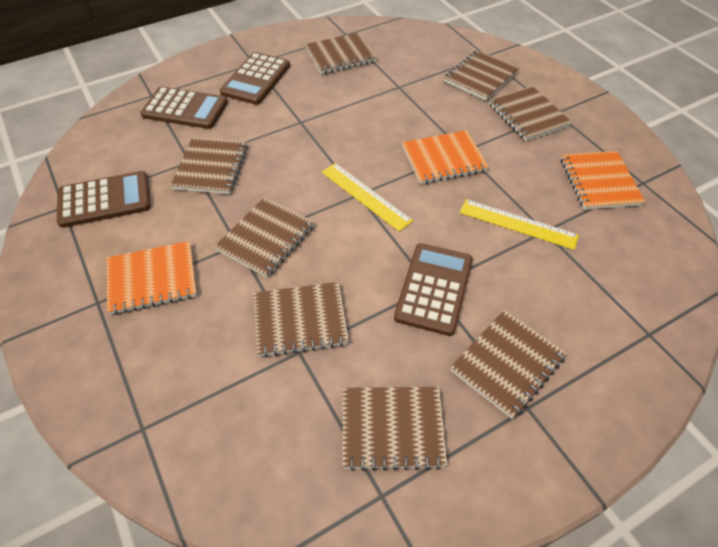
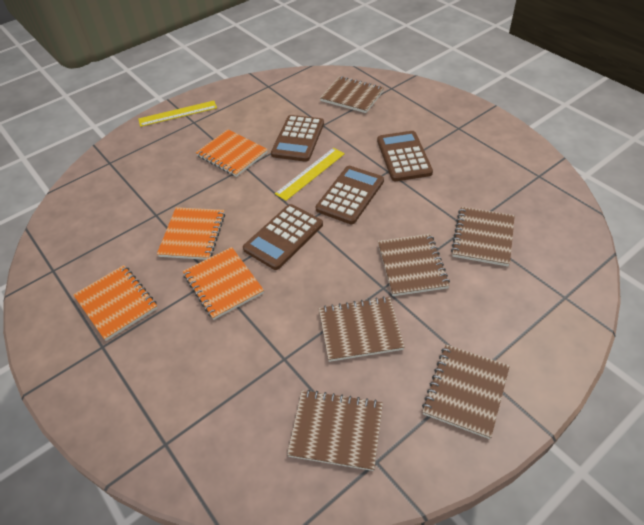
brown notebook: [170,137,248,194] [214,197,314,278] [254,282,349,357] [305,33,377,74] [343,387,448,471] [444,50,519,101] [450,310,567,419] [489,86,572,141] = 8 -> [287,390,383,471] [319,296,405,362] [320,76,384,113] [378,234,450,296] [422,344,510,439] [451,207,515,266] = 6
orange notebook: [107,241,197,315] [402,130,489,184] [561,151,645,210] = 3 -> [73,265,158,341] [157,207,225,260] [183,247,264,320] [196,130,268,177] = 4

